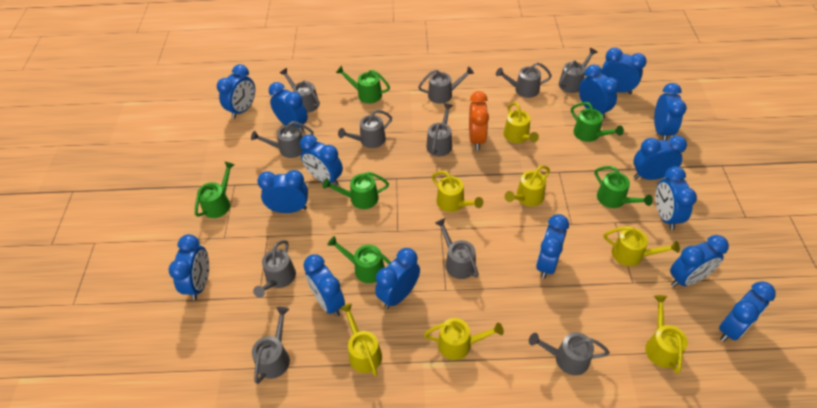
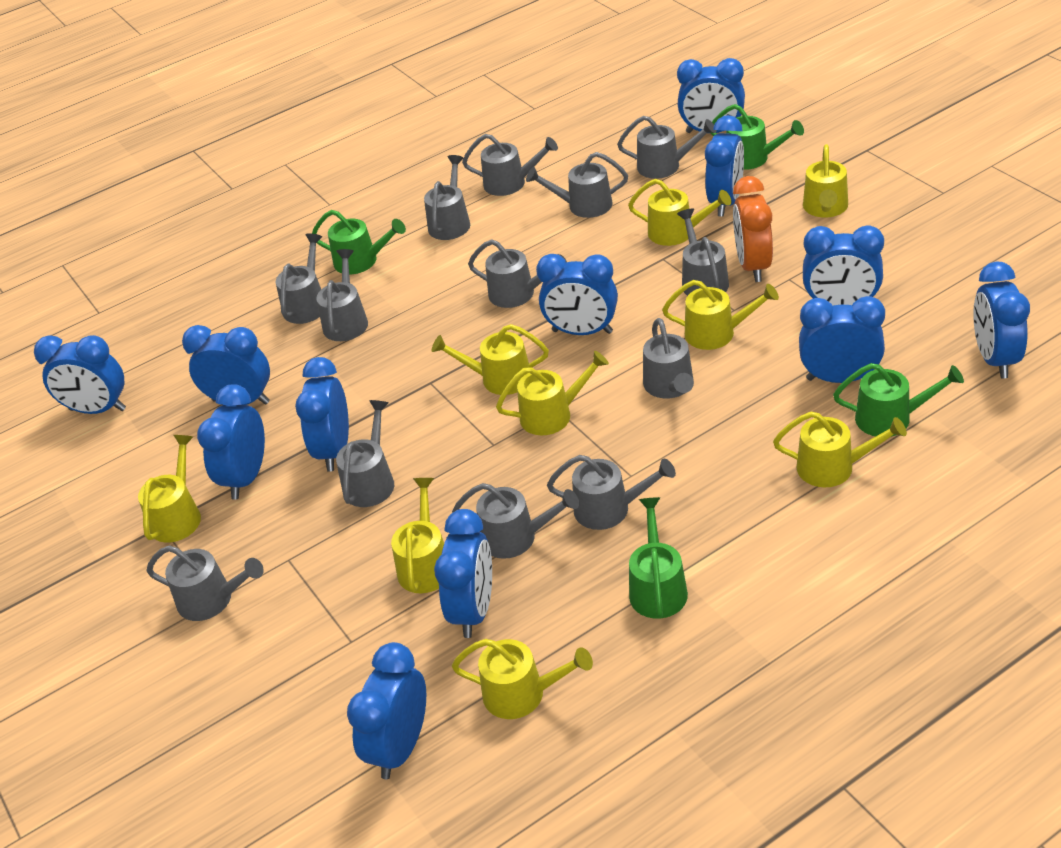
blue clock: [169,234,209,300] [217,64,255,119] [257,170,308,213] [269,82,308,133] [300,134,343,186] [303,254,345,317] [375,248,420,309] [536,214,569,279] [579,64,619,119] [601,48,647,94] [633,135,687,180] [654,83,687,140] [656,166,697,230] [670,235,729,287] [719,281,776,342] = 15 -> [34,335,126,414] [182,325,270,405] [197,384,265,500] [295,357,349,472] [347,642,426,779] [434,509,492,638] [536,254,618,335] [677,58,745,133] [705,115,744,217] [799,296,885,383] [803,225,884,306] [973,262,1030,379] = 12
green watering can: [195,162,235,218] [322,172,389,209] [327,236,391,283] [336,66,390,103] [571,102,624,142] [594,166,653,208] = 6 -> [312,210,406,274] [629,497,688,619] [711,104,804,170] [833,363,964,437] = 4
grey watering can: [251,121,314,158] [252,307,290,384] [253,240,296,298] [280,68,320,113] [338,110,392,148] [418,66,474,104] [426,103,453,156] [435,218,479,279] [496,62,552,98] [529,332,610,375] [559,48,598,93] = 11 -> [146,545,264,621] [276,233,322,324] [316,249,368,341] [336,400,394,507] [424,155,470,240] [452,483,579,559] [462,134,558,196] [468,239,567,308] [526,152,628,218] [547,455,676,530] [617,116,716,179] [643,318,694,398] [677,209,729,296] = 13
yellow watering can: [340,303,382,376] [424,318,504,360] [432,171,483,212] [503,102,539,143] [505,165,550,207] [604,226,680,266] [645,295,688,374] = 7 -> [138,435,201,543] [391,478,444,593] [432,324,549,395] [452,639,593,719] [496,351,609,435] [628,179,731,246] [662,280,779,350] [773,412,907,488] [803,144,848,218] = 9

